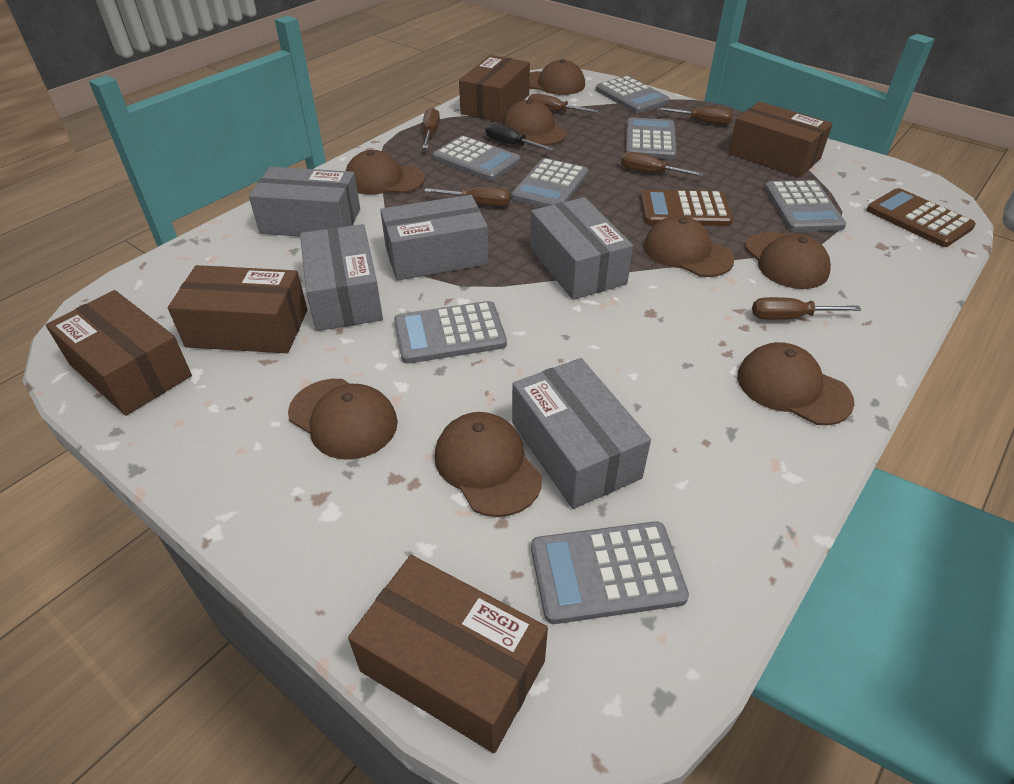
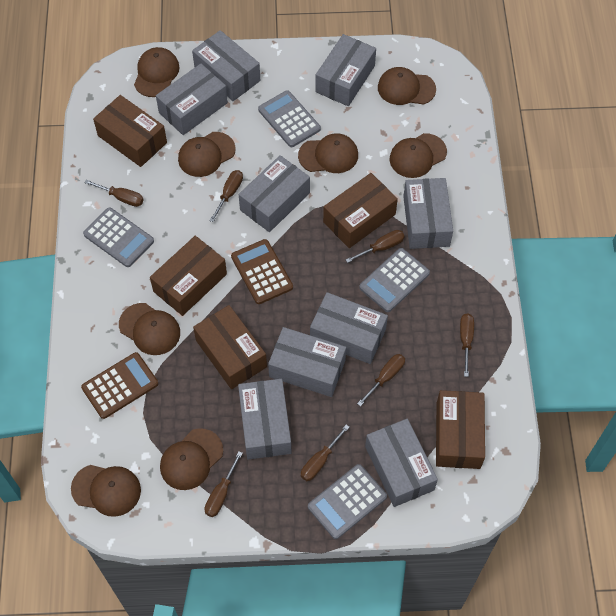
black screwdriver: [486,123,554,151] = 1 -> none = 0
brown screwdriver: [423,108,440,148] [424,187,510,207] [528,94,599,113] [621,152,704,176] [658,107,733,125] [752,297,861,320] = 6 -> [84,180,144,207] [205,451,243,517] [209,170,243,222] [301,425,349,481] [346,230,405,263] [357,354,405,407] [460,313,474,377] = 7
grey box: [249,167,360,236] [300,224,383,331] [380,195,489,281] [512,358,651,509] [530,197,633,300] = 5 -> [156,64,228,135] [192,30,260,101] [238,379,292,459] [239,155,310,232] [268,327,346,397] [310,292,388,364] [315,34,376,106] [365,419,438,507] [403,178,453,249] = 9
grey calculator: [394,301,507,364] [433,136,521,181] [512,158,588,207] [531,521,689,624] [596,76,670,113] [626,117,677,159] [765,180,846,232] = 7 -> [83,207,154,267] [258,90,321,147] [308,464,387,539] [359,248,430,312] = 4

